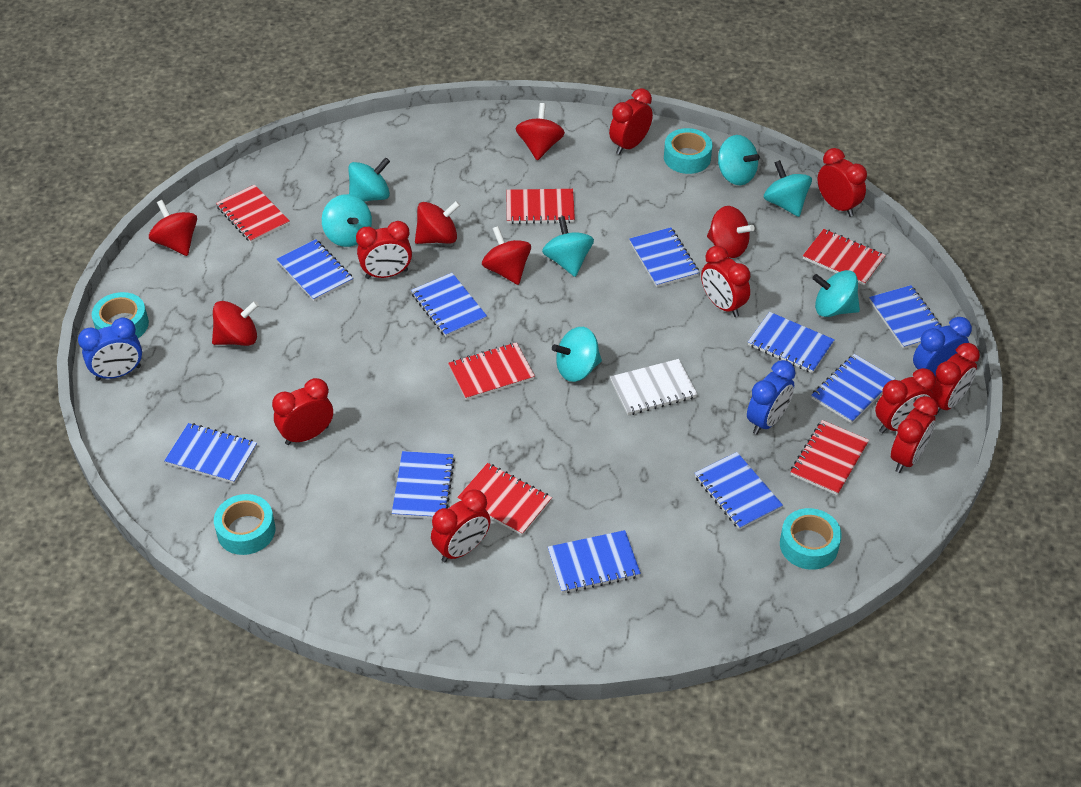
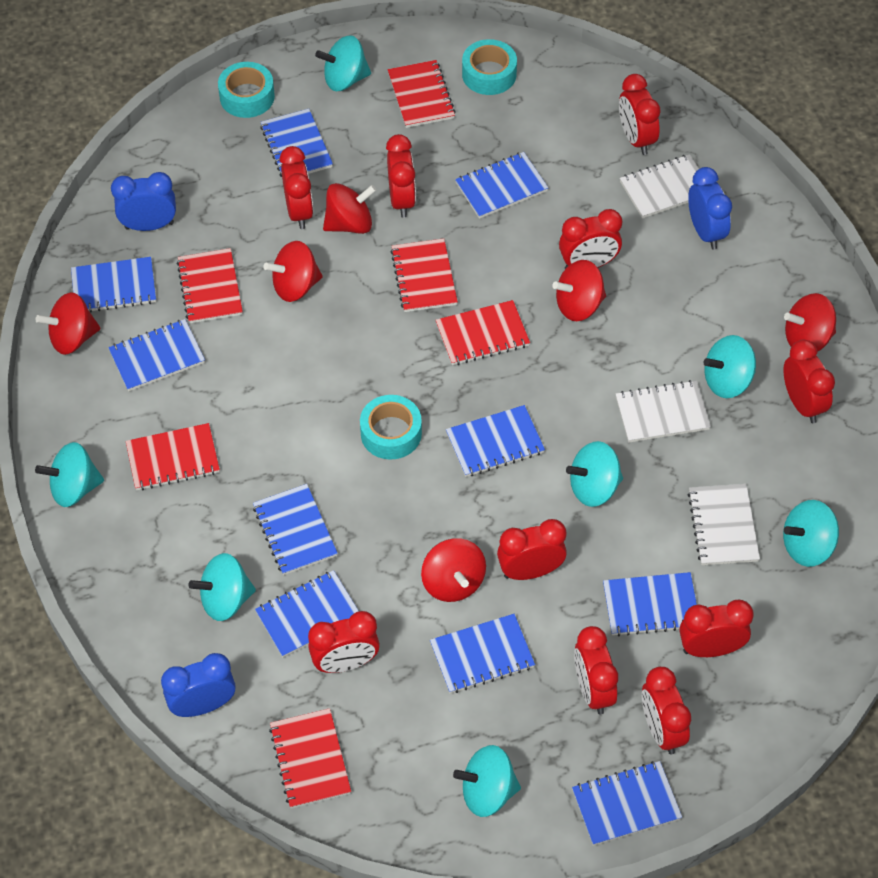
red clock: [272,378,333,445] [356,221,412,279] [431,489,491,562] [609,88,653,155] [701,246,750,317] [817,148,867,217] [875,368,936,433] [891,396,938,473] [931,343,980,414] = 9 -> [280,146,313,229] [308,611,380,673] [386,134,416,218] [497,519,567,580] [559,209,622,269] [574,626,618,714] [619,74,661,155] [642,667,691,754] [680,600,754,657] [783,339,835,423] = 10
turquoise tape: [92,292,149,338] [214,494,275,555] [664,128,712,174] [780,508,842,570] = 4 -> [218,62,275,118] [360,395,422,459] [462,39,517,95] = 3
white notebook: [610,359,697,415] = 1 -> [616,380,711,442] [620,154,699,218] [688,484,760,565] = 3

